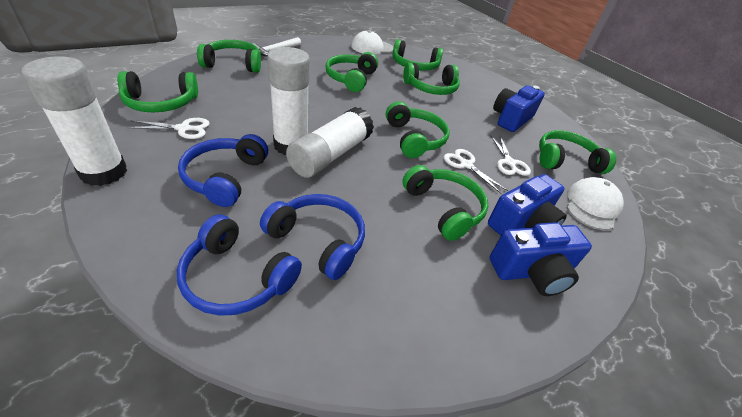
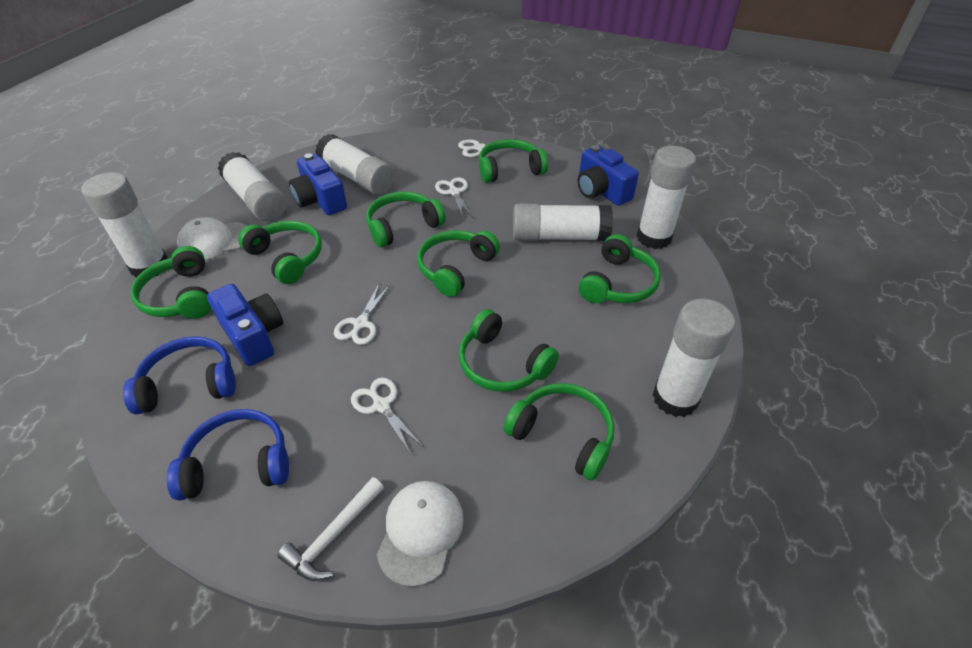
blue headphones: [177,215,302,316] [178,134,268,207] [260,194,365,280] = 3 -> [123,336,236,414] [167,409,289,501] = 2
white glue stick: [22,56,127,186] [267,47,310,155] [286,107,374,178] = 3 -> [81,172,168,278] [218,152,287,222] [315,134,395,195] [513,204,613,241] [637,146,696,249] [653,299,735,417] = 6
white scissors: [126,118,210,139] [444,149,508,194] [490,135,531,176] = 3 -> [334,284,390,345] [351,378,424,454] [435,177,473,218] [458,138,518,157] = 4

